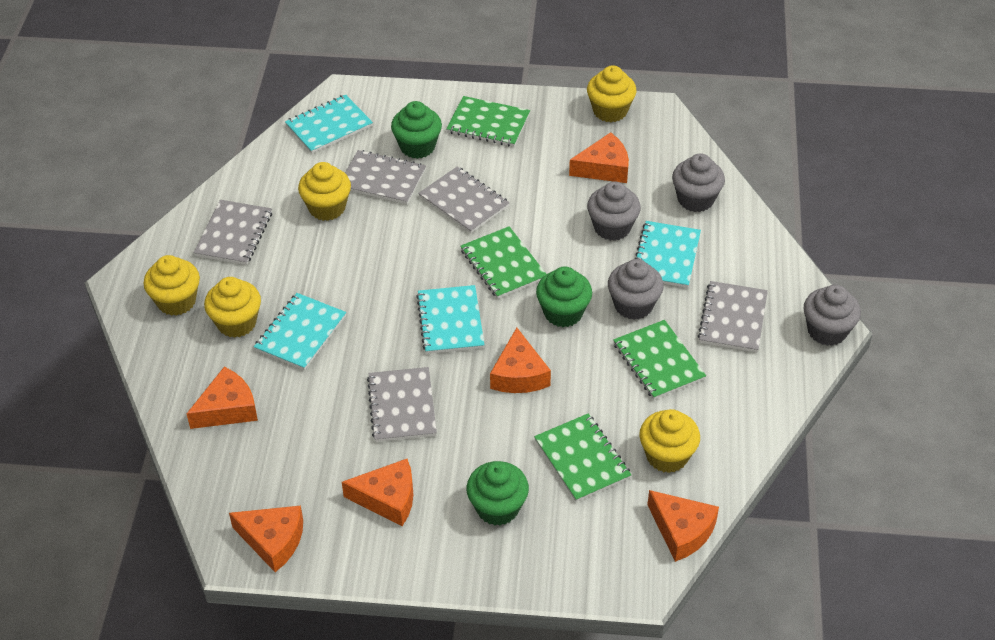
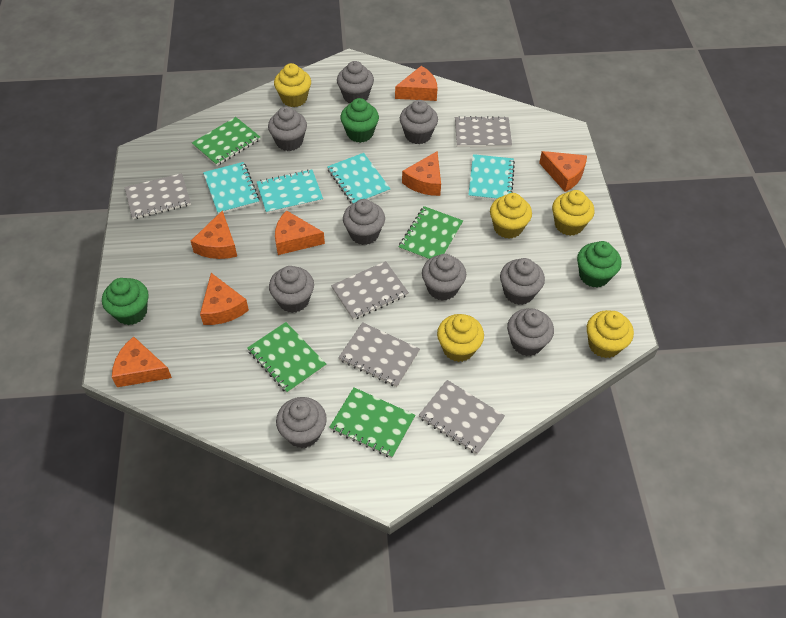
grey cupcake: [587,182,641,241] [608,259,664,320] [672,153,725,212] [804,284,861,346] = 4 -> [268,106,307,151] [269,266,314,313] [276,397,327,448] [337,61,374,103] [343,199,385,245] [400,100,438,144] [422,254,466,301] [500,258,545,305] [507,308,554,356] = 9
orange cheese: [187,367,258,429] [229,506,303,572] [342,459,413,526] [490,328,551,393] [569,132,629,183] [647,490,719,562] = 6 -> [112,337,172,387] [191,210,237,259] [200,273,249,325] [275,210,325,255] [395,66,438,101] [402,151,441,196] [539,151,587,192] = 7

